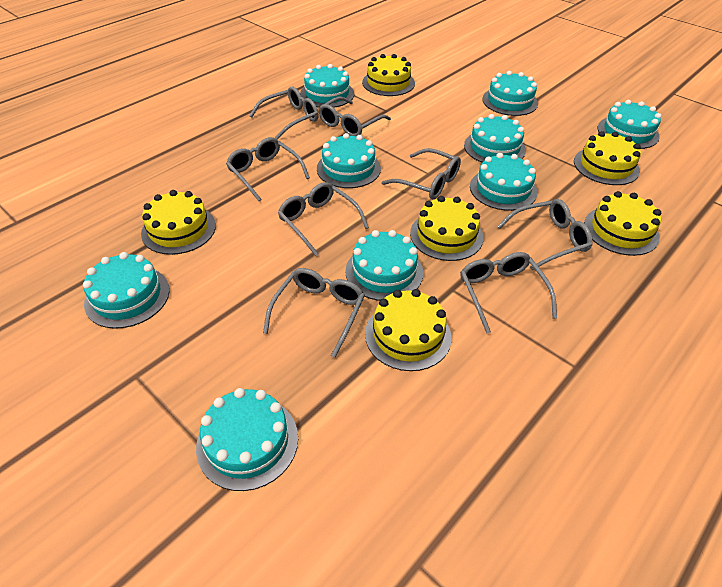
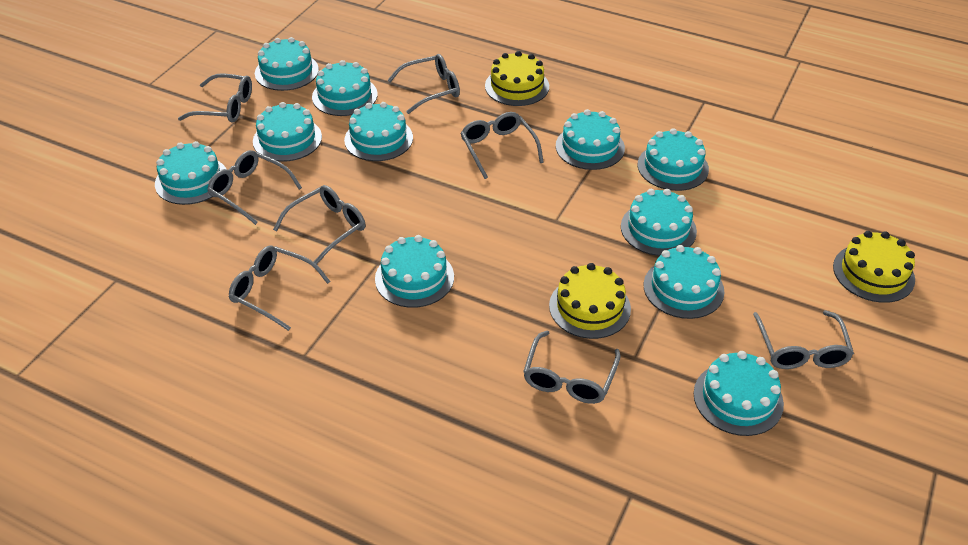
turquoise cake: [83,252,170,329] [196,388,298,491] [300,64,354,108] [317,133,381,188] [345,230,423,301] [464,114,526,162] [470,153,537,211] [482,71,538,116] [598,100,661,149] = 9 -> [155,141,226,205] [253,102,322,162] [255,37,319,91] [312,60,377,116] [344,102,413,161] [375,235,454,308] [556,109,625,170] [621,189,697,256] [638,128,709,191] [643,245,725,319] [694,351,784,436] = 11
yellow cake: [141,190,216,255] [362,54,415,96] [365,289,451,371] [410,196,483,261] [574,131,641,185] [584,191,661,256] = 6 -> [485,51,549,106] [549,263,631,339] [833,231,915,303] = 3

